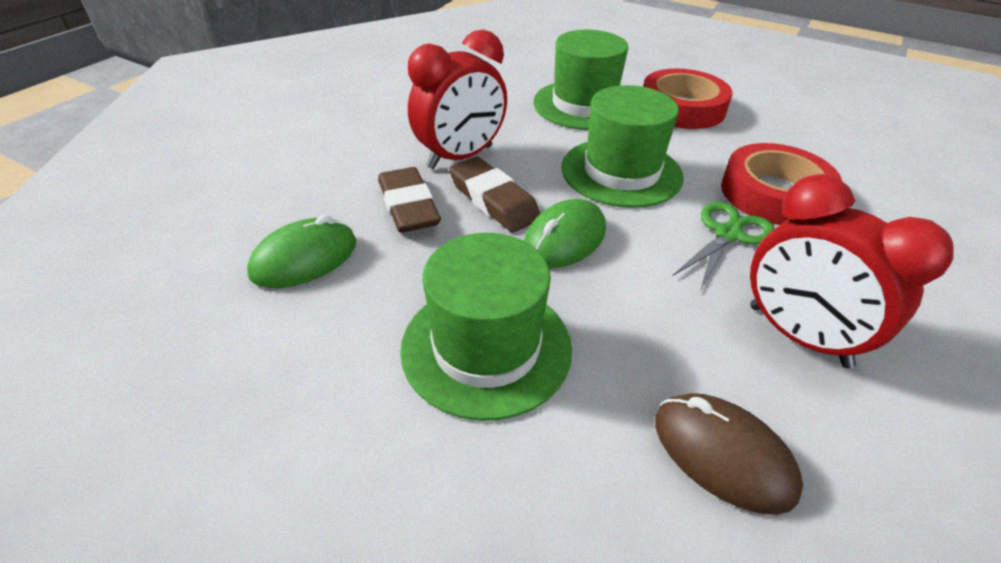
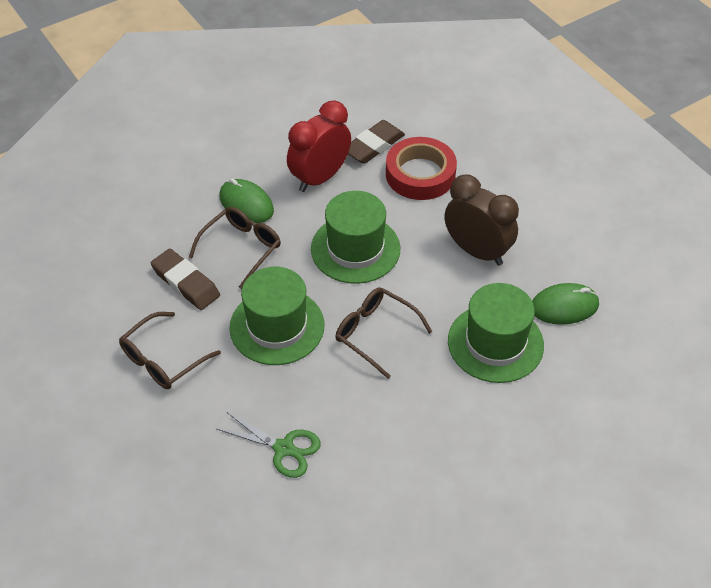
brown clock: none = 0 -> [444,175,519,266] = 1
brown glasses: none = 0 -> [119,312,221,389] [189,207,281,289] [335,287,432,379] = 3
brown mouse: [655,393,803,515] = 1 -> none = 0
red clock: [408,30,507,169] [750,174,953,368] = 2 -> [287,100,351,192] = 1
red tape: [643,68,733,129] [721,143,842,225] = 2 -> [386,137,457,200] = 1

